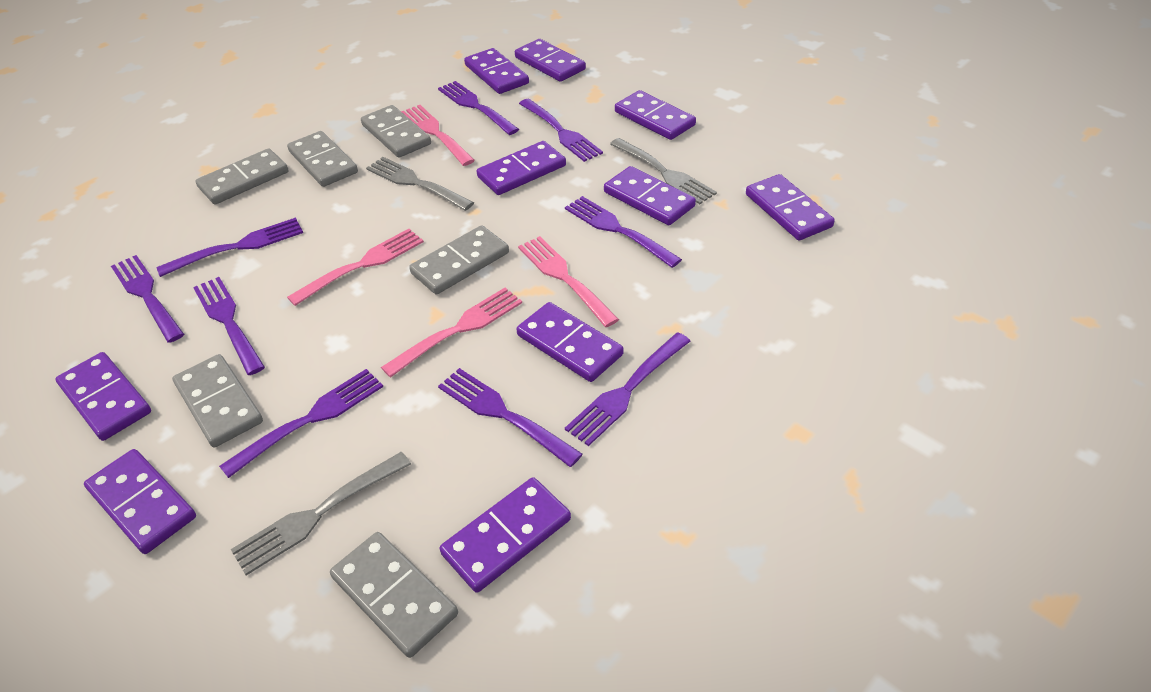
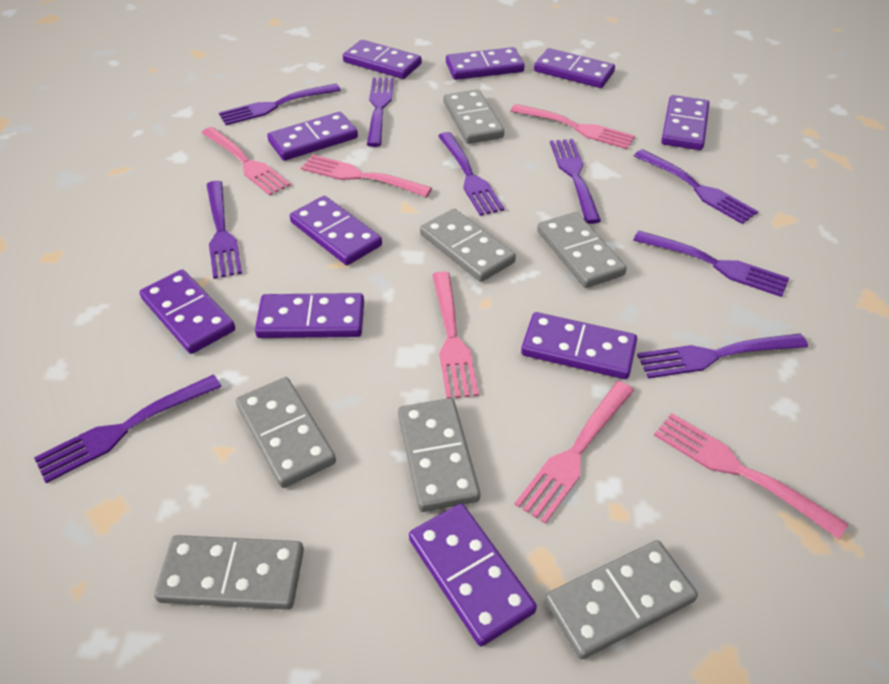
grey domino: [172,354,263,448] [196,148,289,205] [287,131,358,187] [330,532,458,658] [361,105,431,157] [409,225,509,295] = 6 -> [154,535,304,610] [236,377,336,488] [398,398,480,512] [420,209,516,282] [444,89,504,144] [537,212,627,288] [545,540,698,659] = 7
grey fork: [231,452,411,576] [366,157,474,211] [610,138,717,204] = 3 -> none = 0
pink fork: [287,229,424,306] [381,288,522,378] [401,105,475,166] [518,236,619,327] = 4 -> [202,127,291,196] [301,155,432,197] [432,271,479,399] [511,104,635,149] [515,381,634,524] [654,413,848,539] = 6

